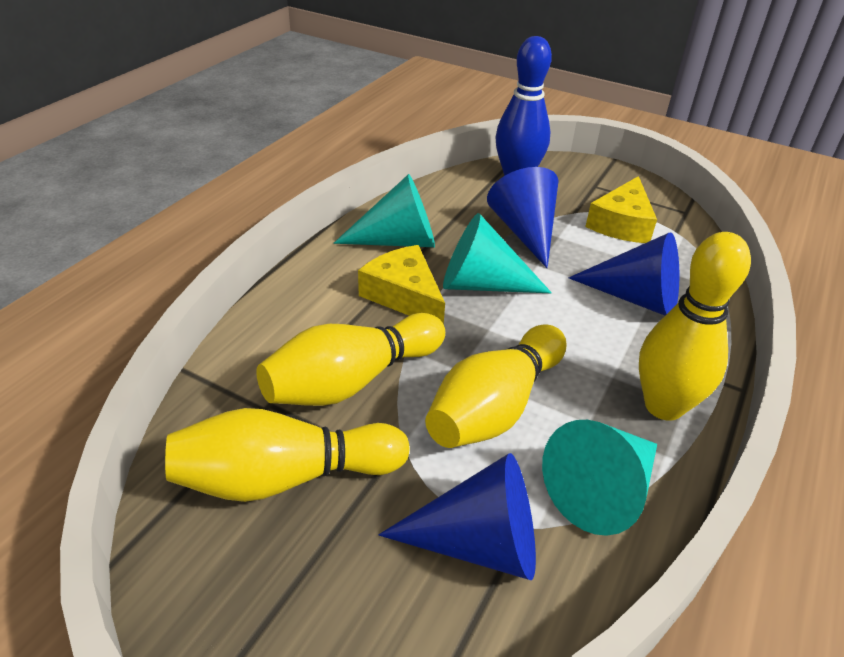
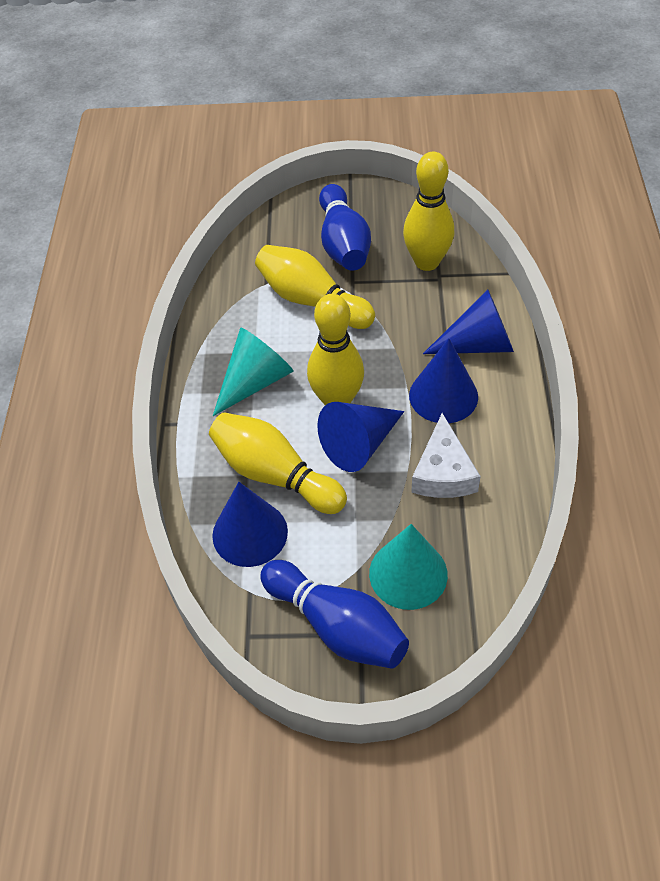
blue bowling pin: [496,36,552,176] = 1 -> [260,560,409,669] [319,184,371,271] = 2
blue cone: [378,453,536,580] [487,167,559,268] [569,232,679,316] = 3 -> [212,482,288,567] [317,402,404,472] [409,338,478,423] [423,290,514,354] = 4
turquoise cone: [334,174,435,247] [443,213,552,293] [542,420,657,536] = 3 -> [213,328,294,416] [369,524,448,610] = 2
white cheese: none = 0 -> [411,413,481,498] = 1
yellow cheese: [358,245,445,324] [585,176,657,243] = 2 -> none = 0

